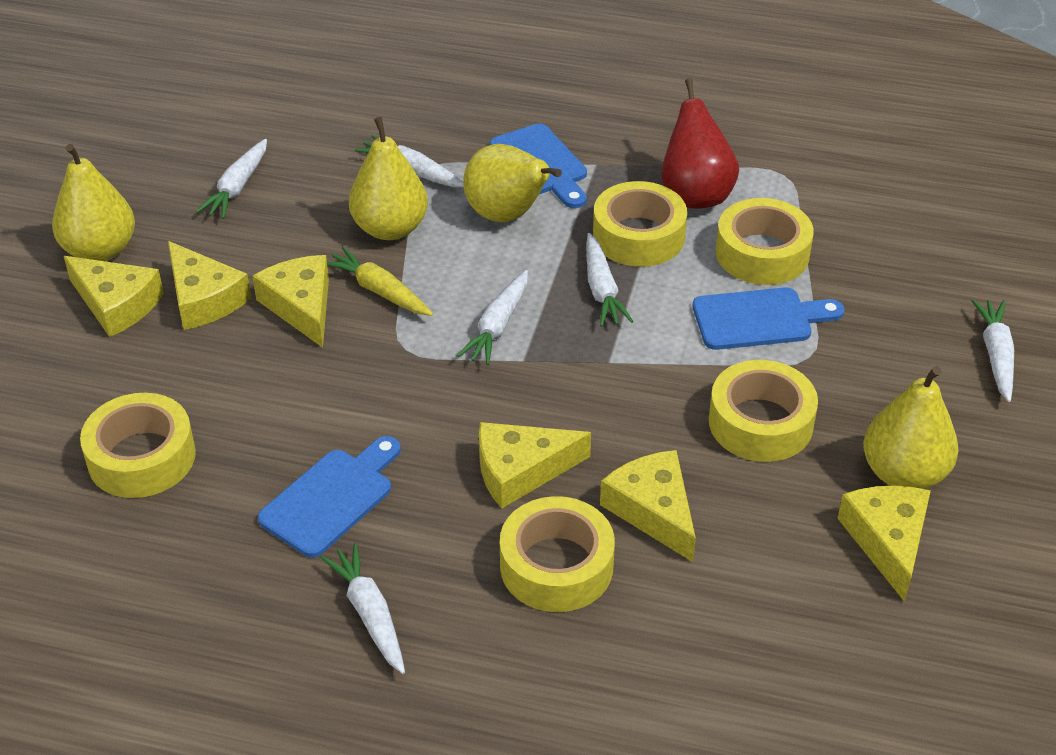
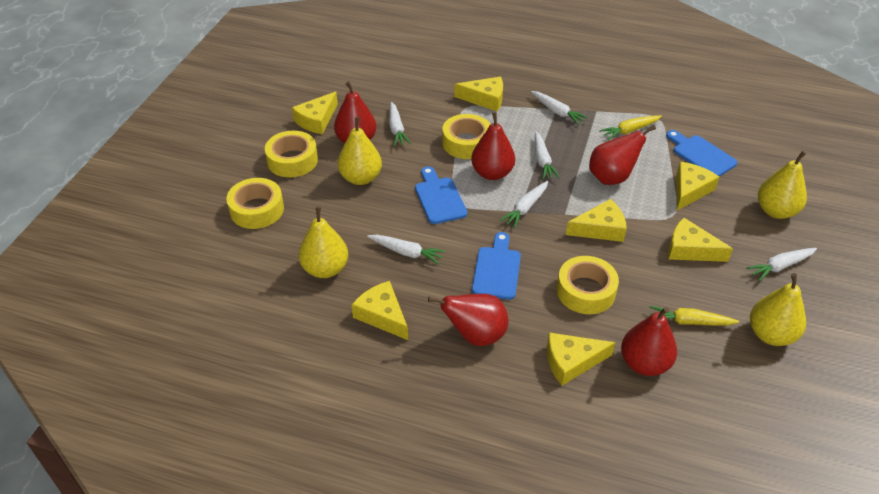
red pear: [661,78,739,209] = 1 -> [334,81,376,144] [428,294,508,346] [471,112,515,180] [589,125,656,185] [621,307,677,376] = 5
yellow carrot: [327,247,433,316] = 1 -> [599,115,662,140] [649,306,739,326] = 2
yellow cheese: [64,256,164,337] [168,241,251,330] [252,255,329,348] [479,422,591,508] [600,450,696,562] [837,486,931,602] = 6 -> [292,92,338,134] [352,281,408,340] [454,77,503,111] [547,332,615,386] [566,199,627,242] [668,218,733,262] [676,162,719,211] = 7
yellow tape: [80,393,196,498] [500,496,615,612] [593,181,687,267] [709,360,818,462] [716,198,814,285] = 5 -> [226,178,284,229] [265,131,318,178] [442,114,491,159] [557,256,619,314] = 4

